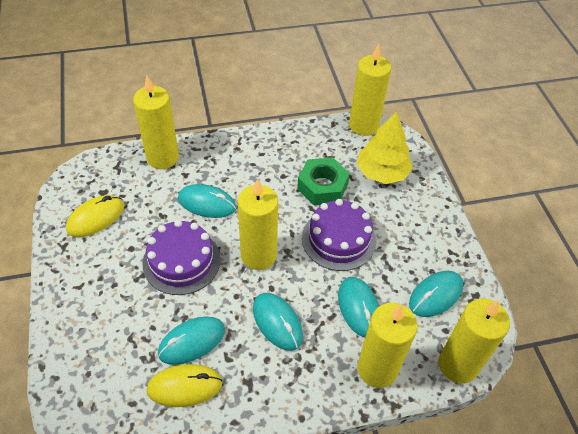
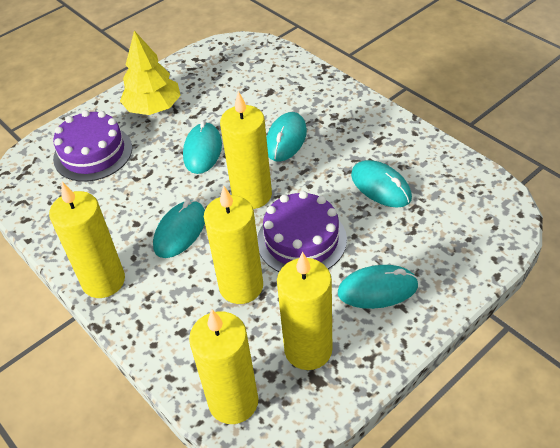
green nut: [297,157,350,205] = 1 -> none = 0
yellow mouse: [66,195,124,237] [147,364,223,407] = 2 -> none = 0

